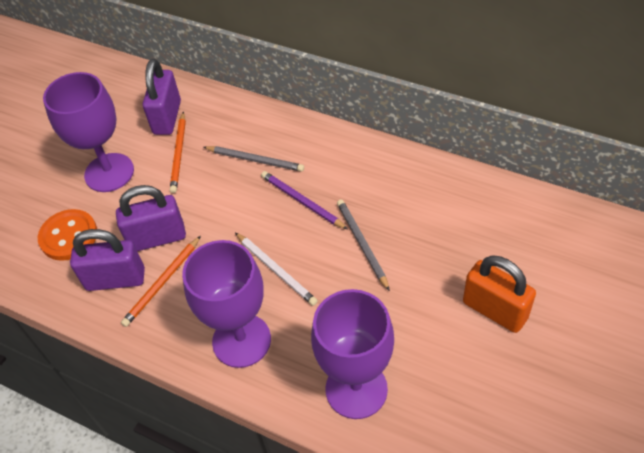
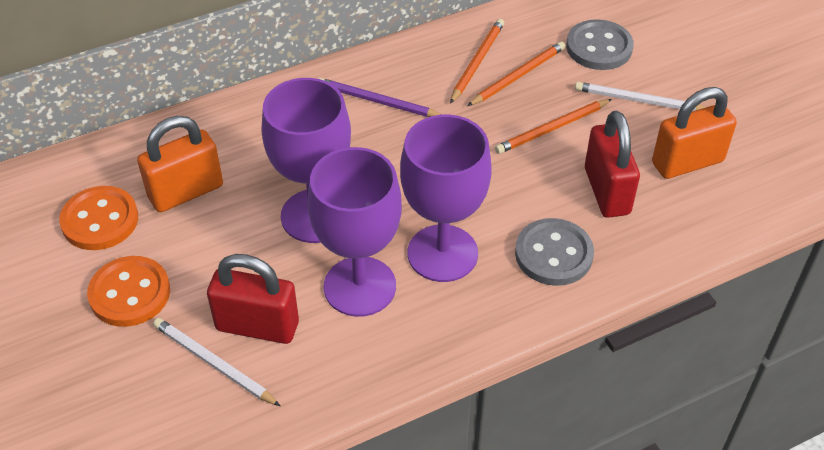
grey button: none = 0 -> [515,218,594,286] [566,19,633,70] = 2
grey pencil: [204,146,304,172] [337,199,390,291] = 2 -> none = 0
orange button: [38,209,97,261] = 1 -> [59,186,138,250] [87,256,170,327] = 2
orange padlock: [463,255,536,333] = 1 -> [137,116,223,212] [652,87,737,179] = 2
orange pencil: [121,236,201,327] [170,111,186,193] = 2 -> [450,19,504,104] [467,41,565,106] [495,99,612,154] = 3
purple padlock: [70,229,145,291] [116,185,186,251] [143,59,181,135] = 3 -> none = 0
red padlock: none = 0 -> [207,254,299,344] [585,111,640,218] = 2
white pencil: [235,232,318,306] = 1 -> [153,318,280,406] [575,82,706,111] = 2

